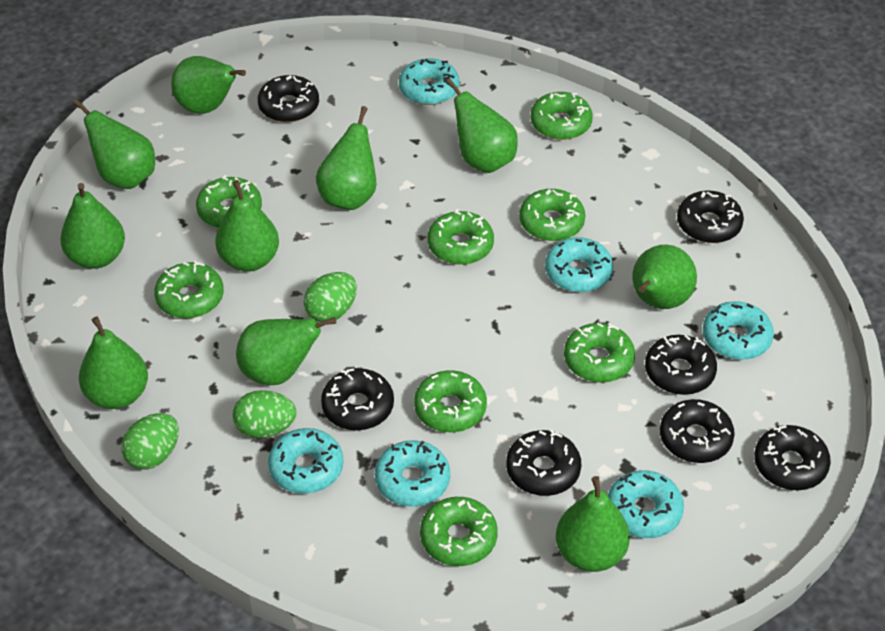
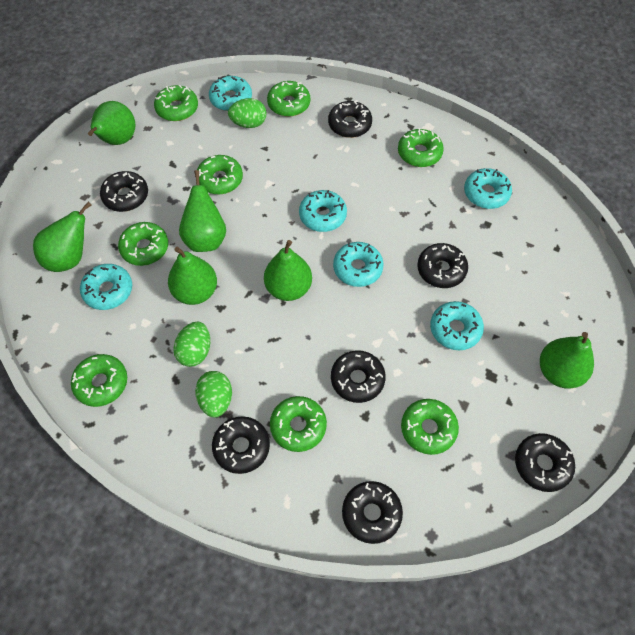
green pear: [60,183,125,269] [73,99,155,189] [79,316,148,409] [171,56,246,114] [215,180,279,272] [236,317,336,385] [316,106,376,210] [446,79,518,173] [556,476,630,572] [632,245,697,309] = 10 -> [33,202,91,272] [88,101,136,145] [168,247,217,305] [179,170,226,252] [264,240,312,301] [540,332,594,389] = 6

